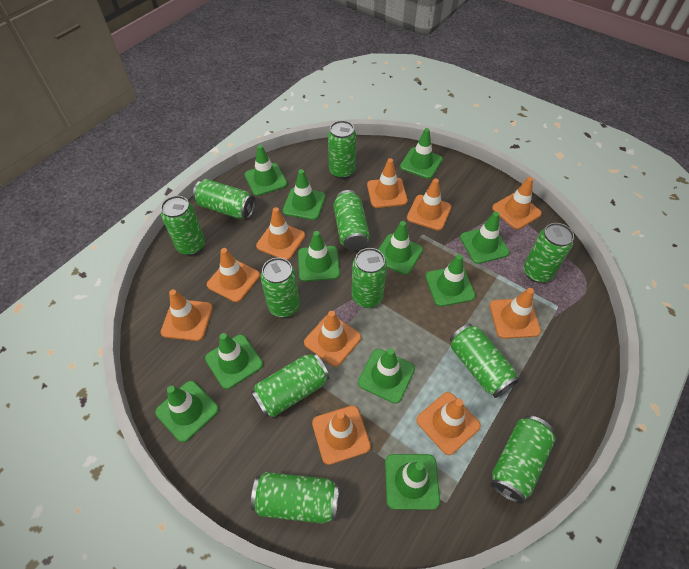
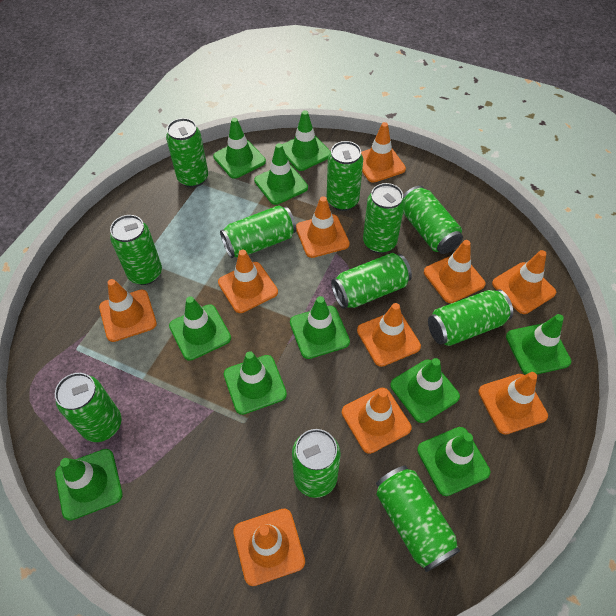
green traffic cone: [155,381,219,442] [205,333,263,389] [245,145,287,196] [282,169,326,220] [298,231,340,282] [358,348,415,404] [378,221,423,275] [385,454,440,510] [400,128,443,179] [425,254,476,307] [460,212,510,264] = 11 -> [55,449,122,521] [169,296,231,361] [213,118,266,179] [224,351,287,415] [254,143,308,205] [282,110,331,171] [290,296,350,359] [390,358,460,423] [417,427,490,496] [506,314,571,375] = 10

